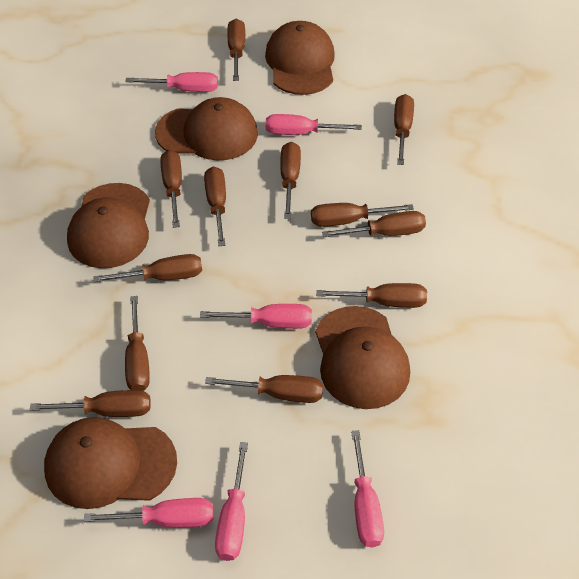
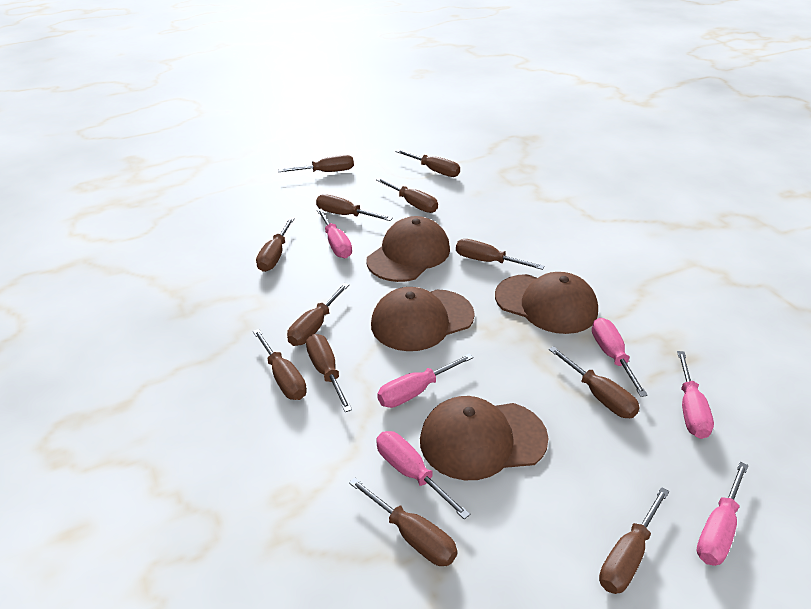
brown cap: [44,417,177,509] [67,183,150,268] [155,97,258,161] [265,21,335,95] [315,306,410,409] = 5 -> [366,216,450,282] [371,287,475,351] [420,396,548,480] [495,272,598,334] = 4

